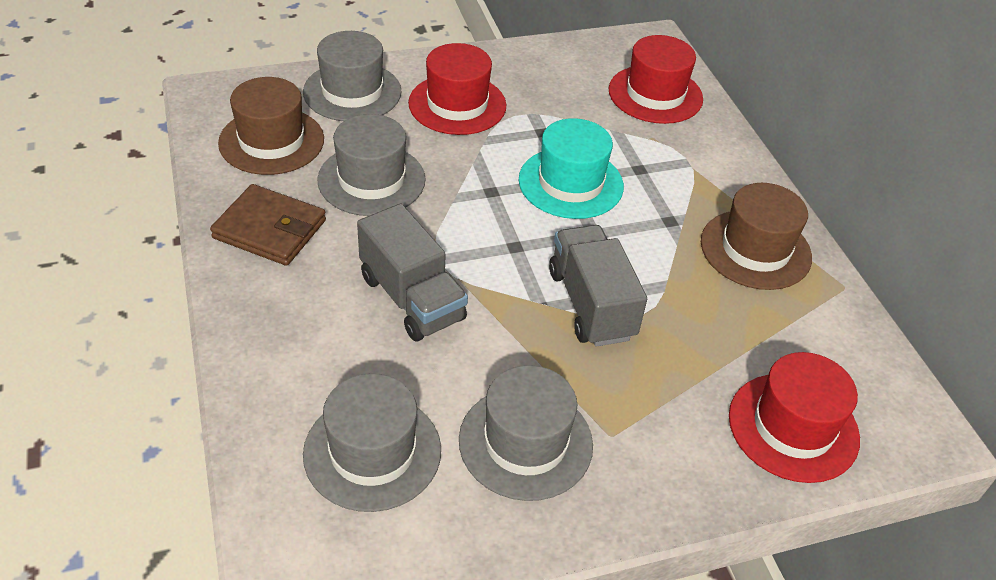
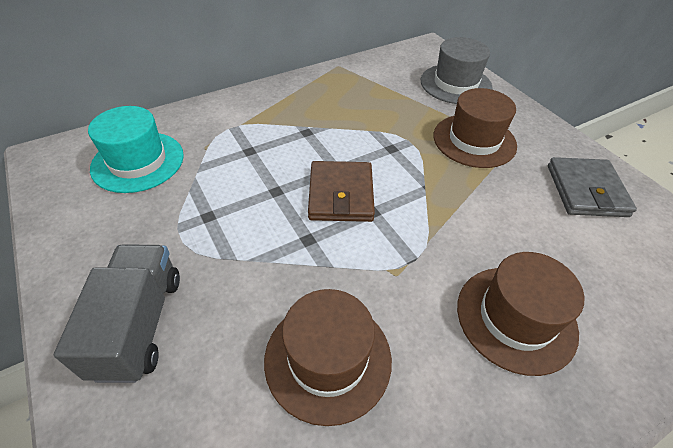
brown hat: [218,77,324,175] [701,183,812,290] = 2 -> [264,289,392,426] [433,88,517,168] [457,252,585,376] = 3
grey hat: [303,31,402,121] [303,373,441,512] [317,114,426,216] [459,365,593,501] = 4 -> [421,37,493,104] = 1
grey truck: [357,204,468,342] [549,225,647,347] = 2 -> [54,244,180,383] = 1
grey wallet: none = 0 -> [548,157,637,217] = 1
red hat: [408,43,507,135] [609,35,703,124] [729,352,860,483] = 3 -> none = 0

